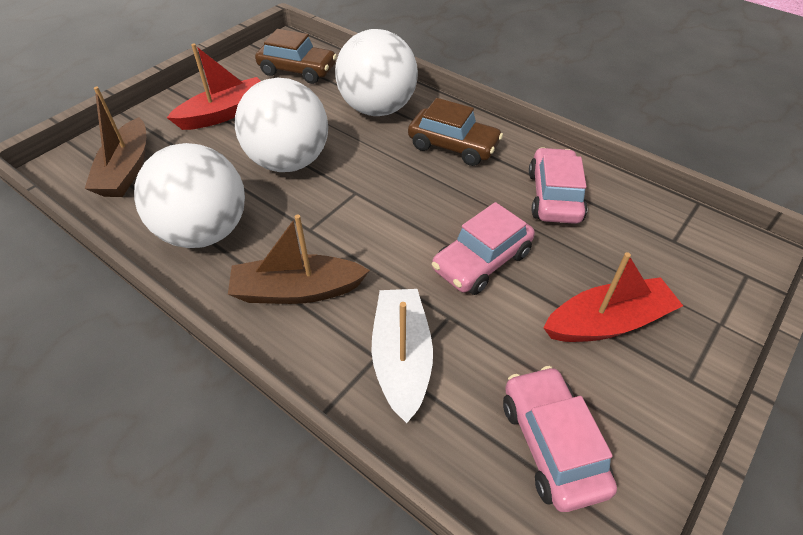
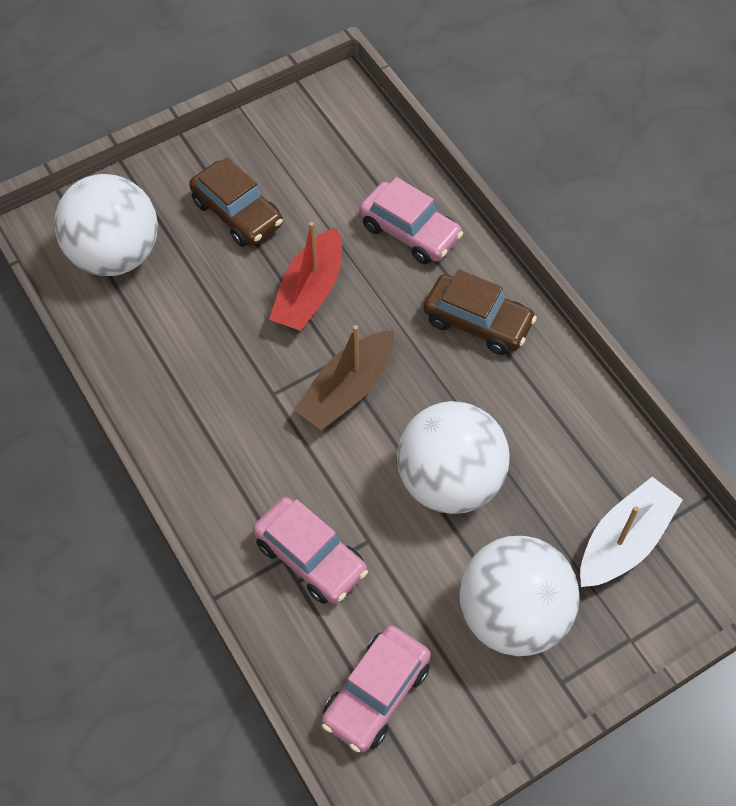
brown boat: [85,87,146,197] [228,214,370,304] = 2 -> [294,325,394,430] = 1
red boat: [167,43,260,130] [543,252,683,342] = 2 -> [269,222,342,331] = 1

